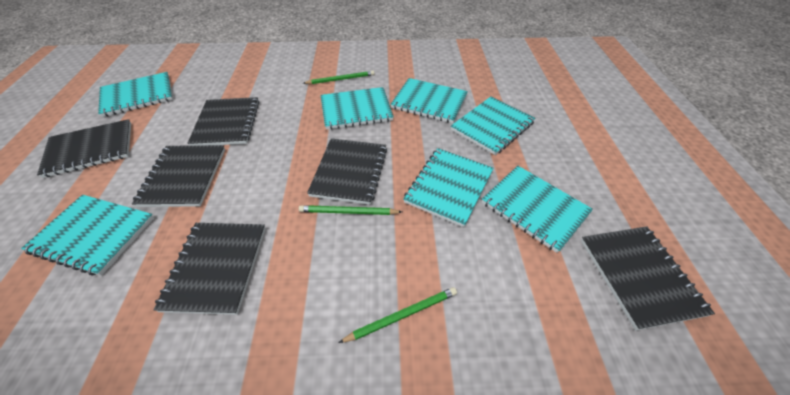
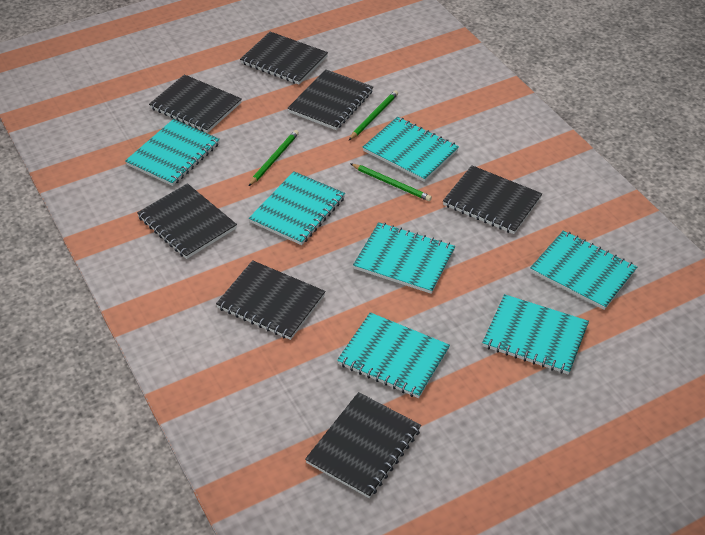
black notebook: [37,119,131,178] [132,145,225,207] [153,223,266,315] [188,97,259,146] [307,138,387,205] [581,226,715,330] = 6 -> [137,183,237,259] [149,74,242,133] [216,260,326,340] [240,32,328,85] [287,69,373,130] [305,392,421,498] [443,165,542,234] = 7

